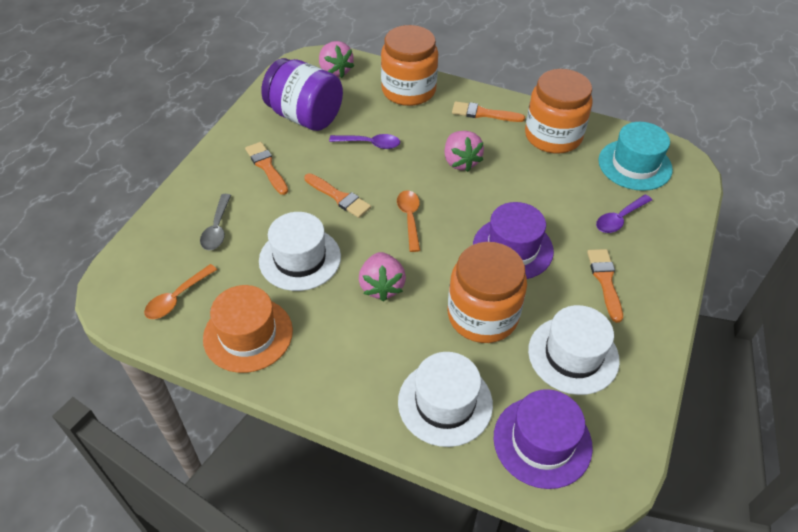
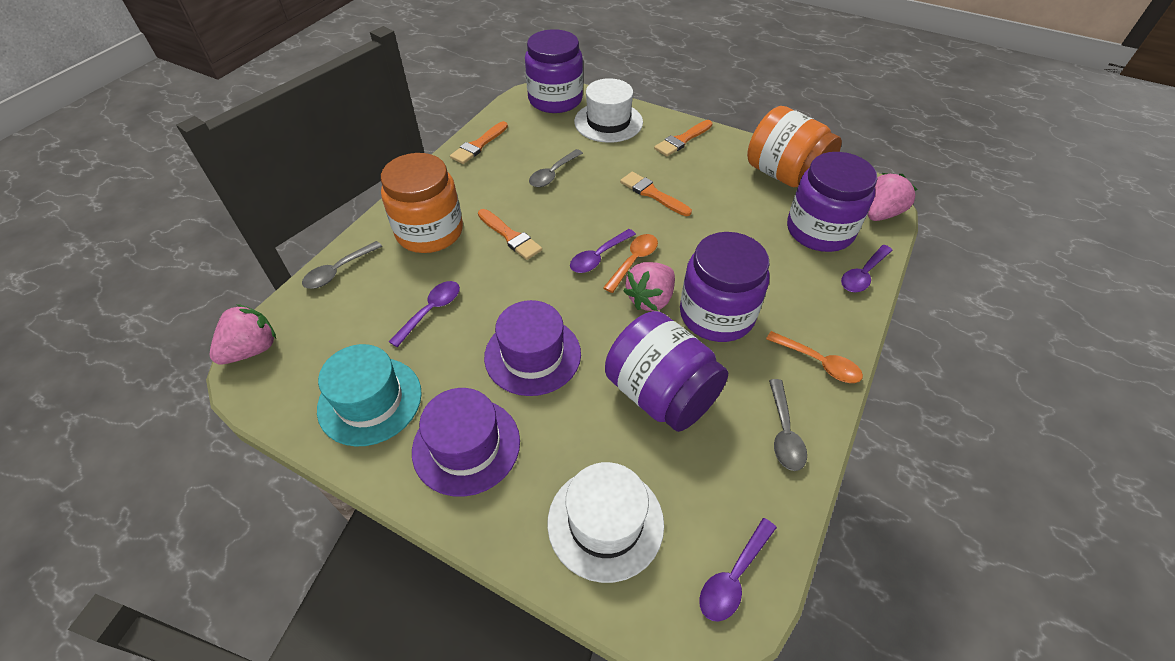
grey spoon: [200,194,231,250] = 1 -> [302,241,382,289] [529,149,583,187] [769,379,807,471] = 3
orange hat: [203,285,293,373] = 1 -> none = 0
orange jar: [381,25,438,106] [448,242,527,343] [525,69,593,153] = 3 -> [381,153,463,253] [747,106,842,187] = 2
purple jar: [261,58,343,131] = 1 -> [525,29,583,113] [605,311,728,432] [680,232,770,342] [787,152,877,252] = 4
purple spoon: [329,134,400,149] [596,194,652,233] = 2 -> [388,281,460,347] [570,229,636,273] [699,518,777,622] [841,245,893,292] = 4
white hat: [259,212,341,291] [398,352,493,447] [528,305,620,395] = 3 -> [547,462,664,583] [574,78,643,143] = 2

